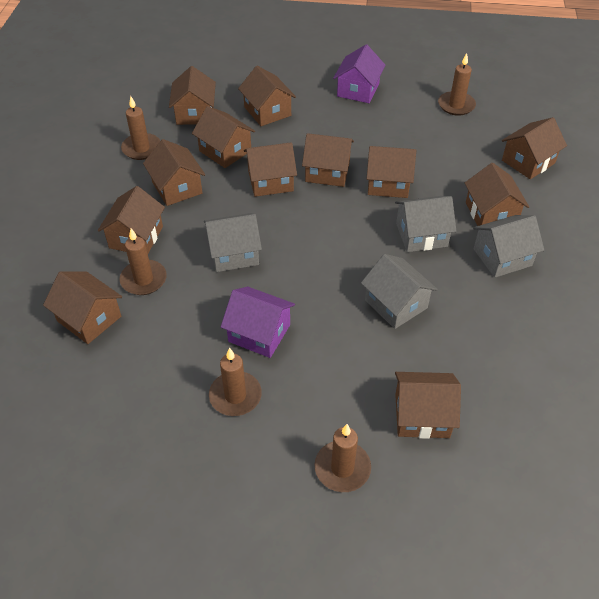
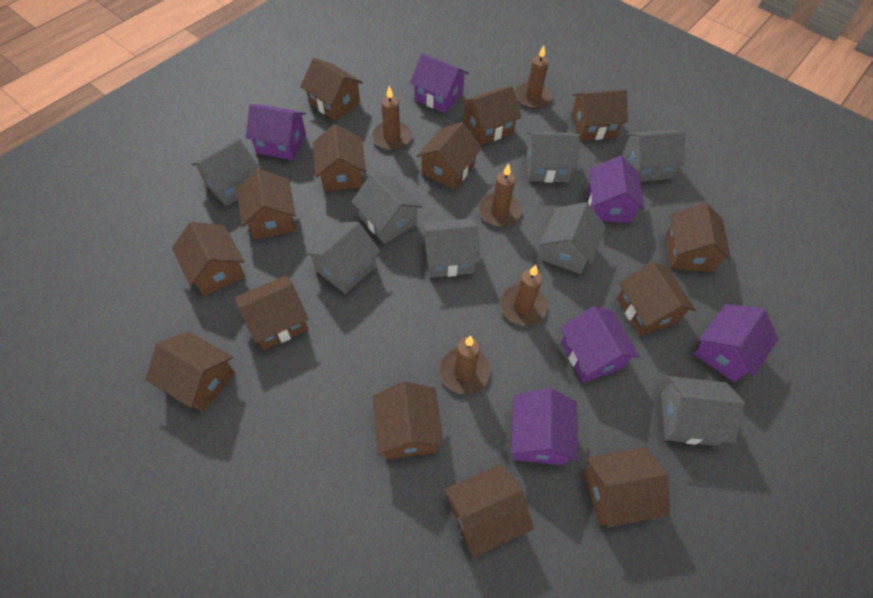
brown house: [43,271,122,344] [98,186,165,253] [143,139,205,206] [169,66,216,125] [192,106,255,168] [238,66,296,126] [244,142,297,197] [302,133,354,187] [366,146,416,198] [395,372,461,439] [465,163,529,226] [502,117,567,179] = 12 -> [145,331,235,412] [172,222,245,296] [235,275,308,350] [237,168,296,240] [300,58,363,121] [313,124,366,192] [373,381,444,459] [416,122,482,190] [445,464,534,558] [461,86,521,145] [571,89,628,141] [583,447,670,528] [617,261,696,336] [666,202,731,272] = 14
grey house: [204,213,262,272] [361,254,438,329] [395,196,456,252] [473,215,544,278] = 4 -> [191,139,260,206] [305,222,381,294] [351,174,423,244] [421,218,480,278] [526,132,580,183] [540,202,606,274] [622,130,685,182] [661,376,745,446] = 8
purple house: [221,287,295,358] [333,44,385,103] = 2 -> [246,104,306,160] [410,53,469,113] [511,388,578,465] [561,306,640,383] [588,156,645,223] [694,304,779,383] = 6

